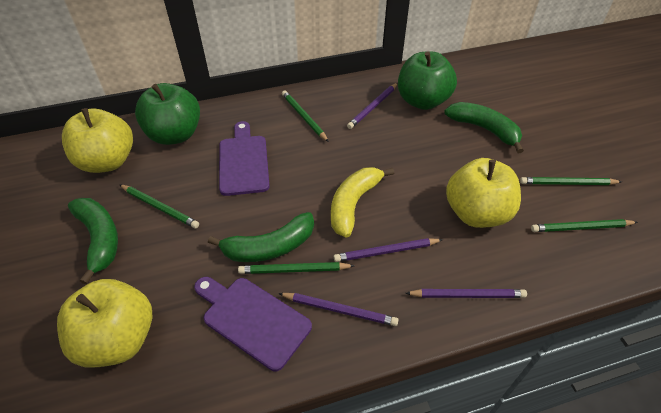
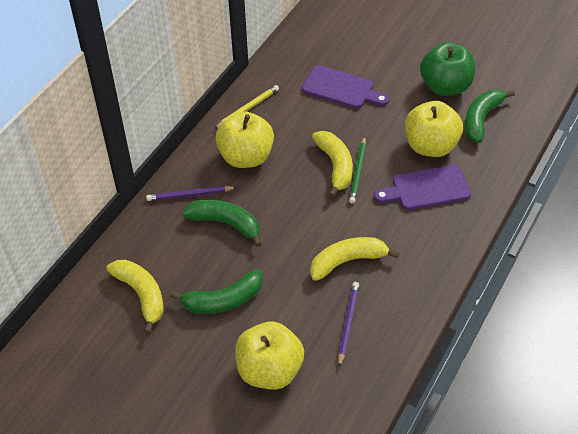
green apple: [135,83,200,145] [398,51,457,110] = 2 -> [420,42,475,96] = 1
green pencil: [119,184,199,228] [238,262,355,274] [282,91,329,142] [520,177,622,185] [531,219,638,232] = 5 -> [349,136,366,203] = 1
purple pencil: [278,293,398,326] [334,238,443,262] [347,83,398,129] [405,289,527,298] = 4 -> [146,186,237,201] [338,282,359,367] = 2
yellow banana: [331,167,394,238] = 1 -> [106,260,164,334] [310,237,399,281] [312,131,353,198] = 3
yellow pencil: none = 0 -> [214,85,279,129] = 1

